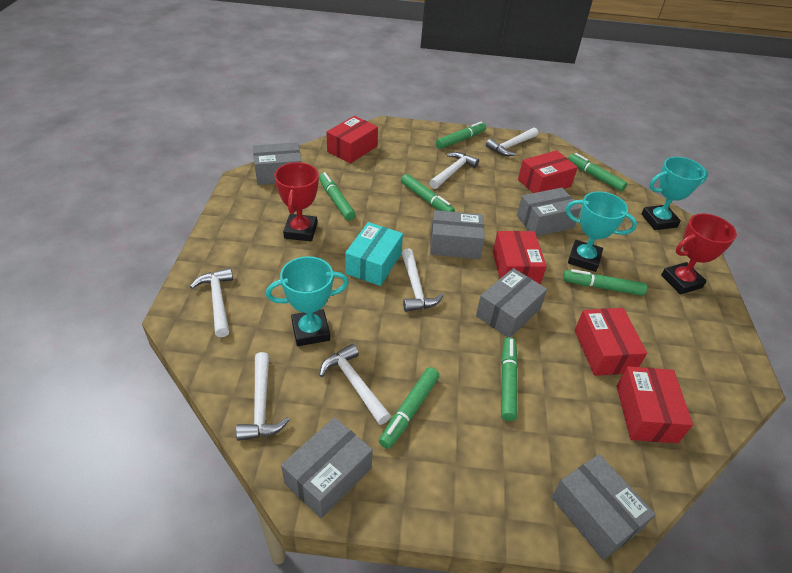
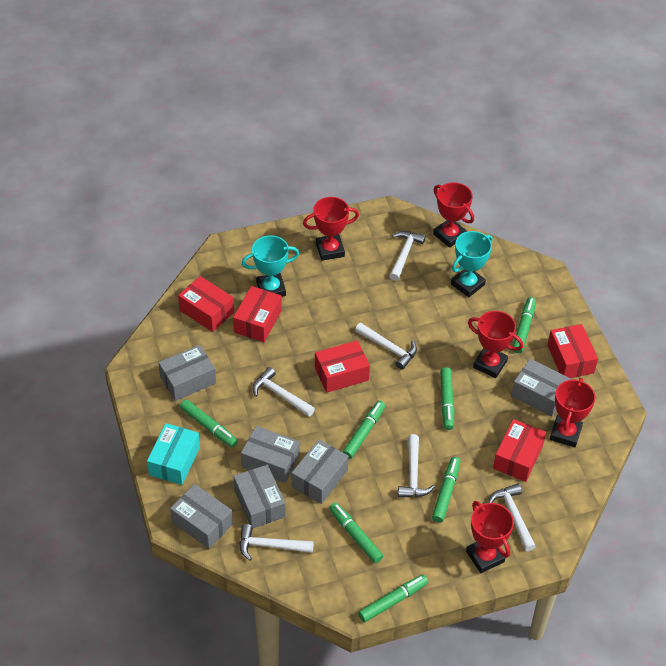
red trophy: [274,162,319,241] [661,214,737,295] = 2 -> [303,197,359,261] [433,182,474,248] [466,501,514,573] [468,311,523,378] [550,378,596,447] = 5
turquoise trophy: [266,256,349,346] [566,191,637,272] [641,157,708,230] = 3 -> [242,235,299,297] [451,231,492,297] = 2

